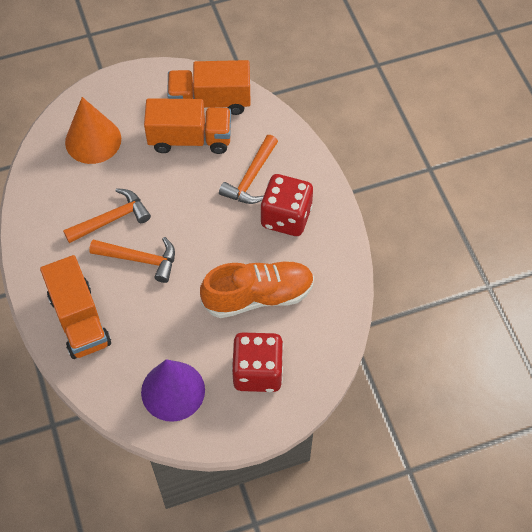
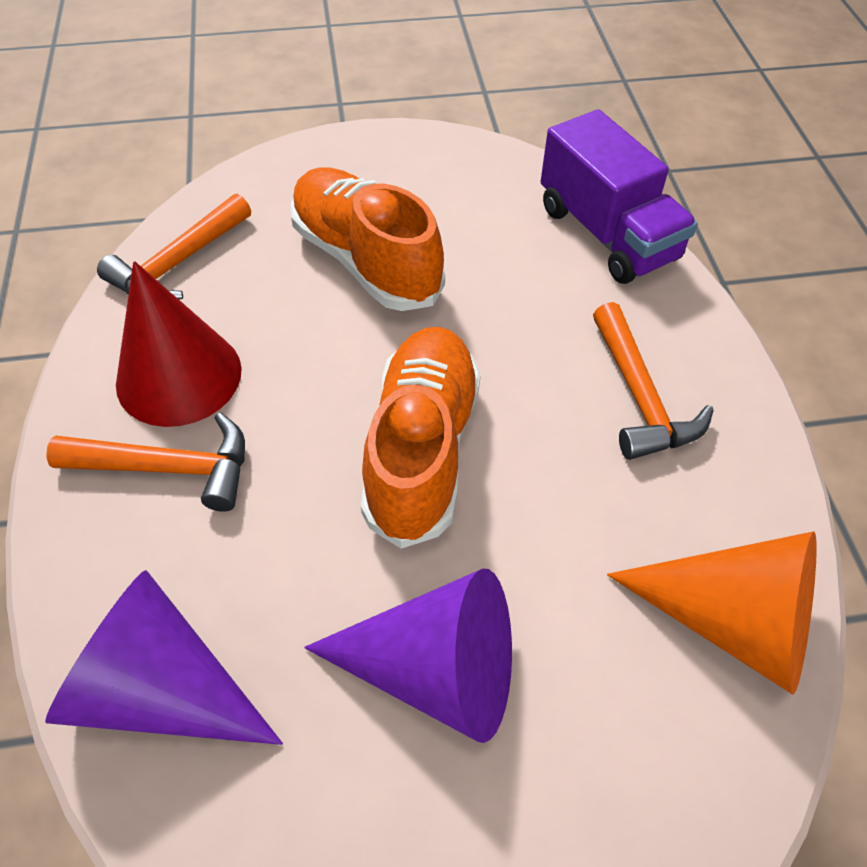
orange shoe: [200,261,314,318] = 1 -> [291,167,445,311] [361,327,481,549] = 2
orange truck: [40,255,111,359] [144,98,231,154] [167,60,251,115] = 3 -> none = 0
purple cone: [141,359,205,422] = 1 -> [45,570,283,745] [304,569,512,743] = 2
purple truck: none = 0 -> [541,109,698,284] = 1
red cone: none = 0 -> [116,261,242,427] = 1
red dice: [231,332,284,392] [260,174,313,236] = 2 -> none = 0

